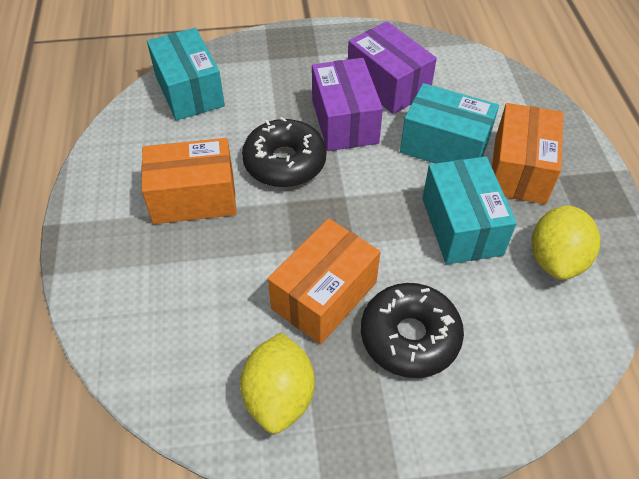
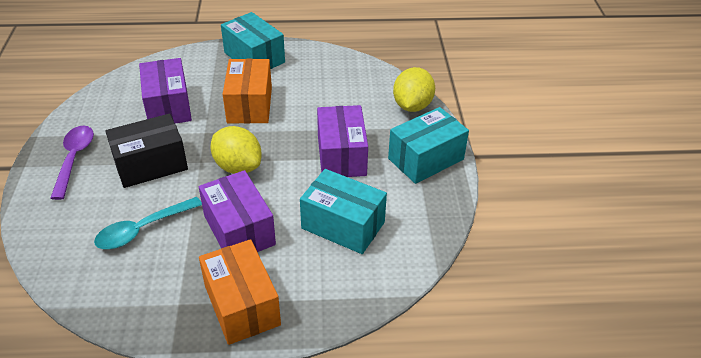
black box: none = 0 -> [105,114,188,188] = 1
black donut: [242,117,327,188] [361,283,464,378] = 2 -> none = 0
orange box: [141,138,237,224] [268,218,380,345] [492,103,563,204] = 3 -> [199,239,281,345] [223,59,272,124] = 2
purple box: [312,58,383,151] [348,22,437,114] = 2 -> [139,58,192,124] [199,170,276,252] [317,105,368,177] = 3
purple spoon: none = 0 -> [50,125,94,200] = 1
turquoise spoon: none = 0 -> [94,197,202,249] = 1

